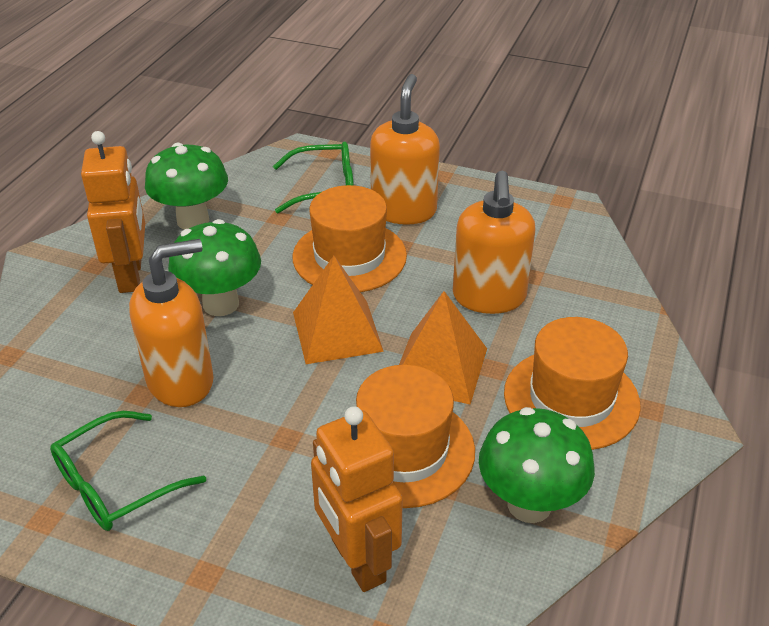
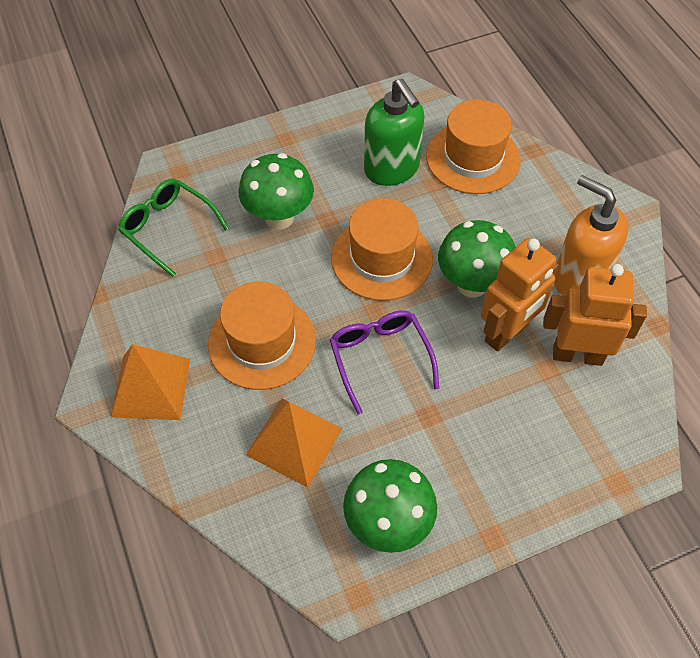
green glasses: [50,411,206,531] [273,141,354,213] = 2 -> [118,179,229,277] = 1
green soap dispenser: none = 0 -> [364,79,425,186] = 1
orange soap dispenser: [129,239,213,407] [370,74,440,225] [453,171,535,314] = 3 -> [554,175,629,297] = 1
purple glasses: none = 0 -> [330,310,439,414] = 1

